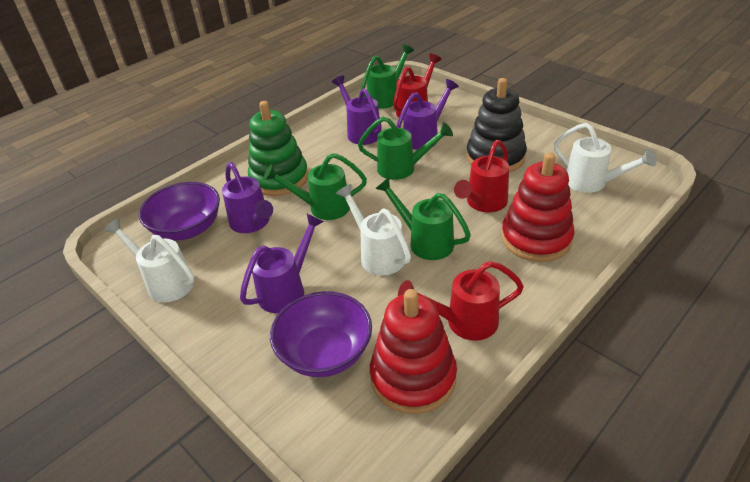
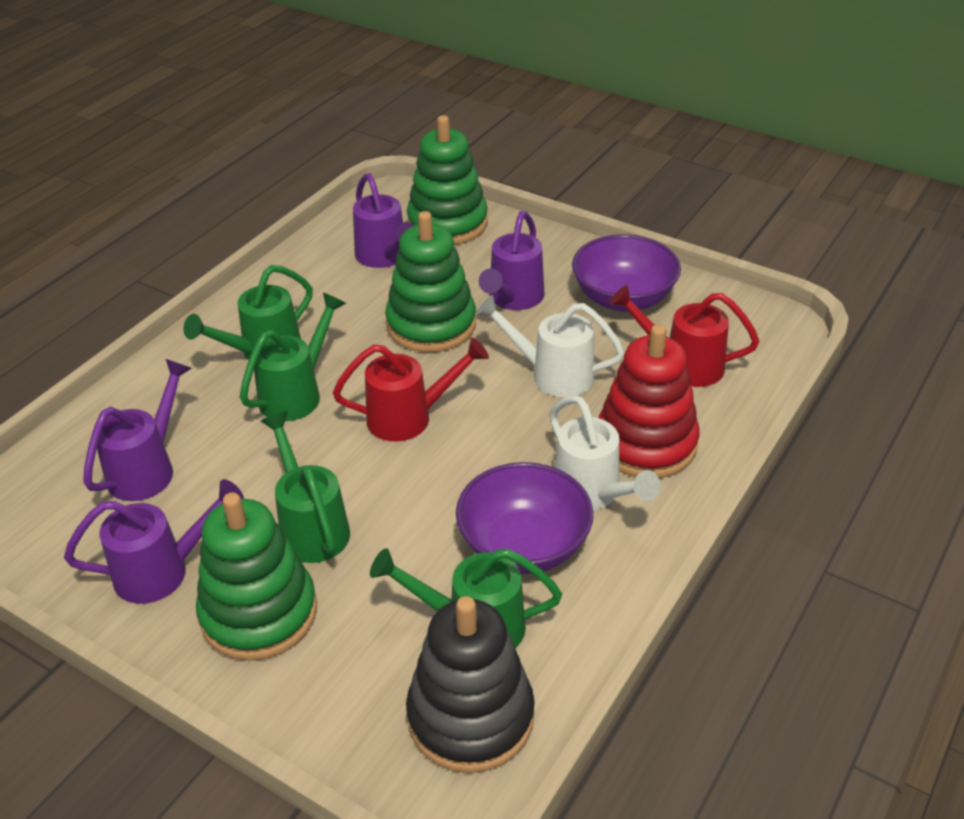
green stacking toy: [248,101,308,196] = 1 -> [196,492,317,661] [385,211,476,352] [407,115,488,245] = 3
red stacking toy: [370,289,457,414] [501,153,574,262] = 2 -> [598,324,700,478] = 1
red watering can: [393,54,441,120] [398,261,524,341] [454,140,509,212] = 3 -> [333,338,489,442] [610,285,759,387] = 2
white watering can: [104,218,195,302] [336,184,411,275] [554,123,657,193] = 3 -> [476,295,624,397] [549,395,661,510] = 2

